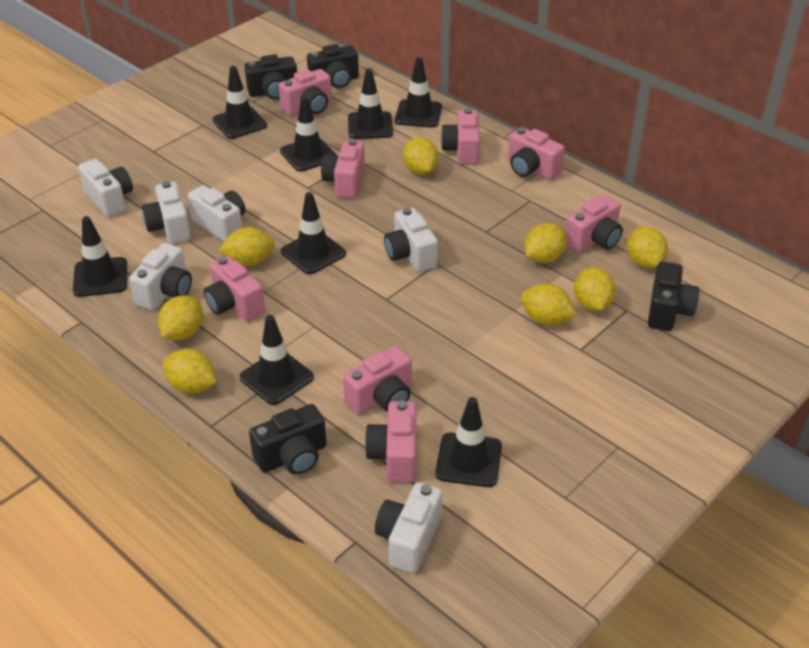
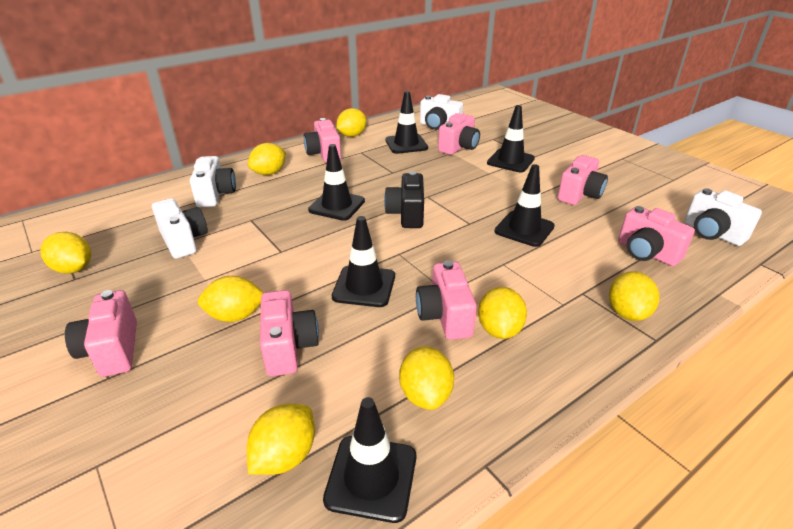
black camera: [245,54,297,100] [249,404,326,475] [307,44,359,88] [648,261,699,331] = 4 -> [384,171,424,228] = 1
black traffic cone: [73,216,127,297] [212,66,267,139] [239,315,314,405] [280,96,337,172] [281,192,346,274] [348,69,393,139] [395,57,442,128] [435,397,502,487] = 8 -> [308,144,365,221] [323,397,416,523] [332,216,395,307] [385,91,428,154] [487,105,535,172] [494,164,555,247] = 6
pink camera: [204,255,265,321] [279,69,332,116] [321,139,365,199] [343,346,412,415] [365,400,417,482] [441,108,480,165] [508,127,565,180] [565,195,623,253] = 8 -> [65,290,137,377] [260,290,319,376] [304,118,341,163] [416,260,477,340] [438,113,480,155] [557,155,608,205] [618,206,695,266] = 7
white camera: [78,159,133,217] [129,243,192,310] [142,181,191,244] [188,185,246,242] [375,482,443,573] [384,208,438,272] = 6 -> [152,198,208,259] [190,156,236,207] [420,94,463,130] [684,188,762,246] = 4

